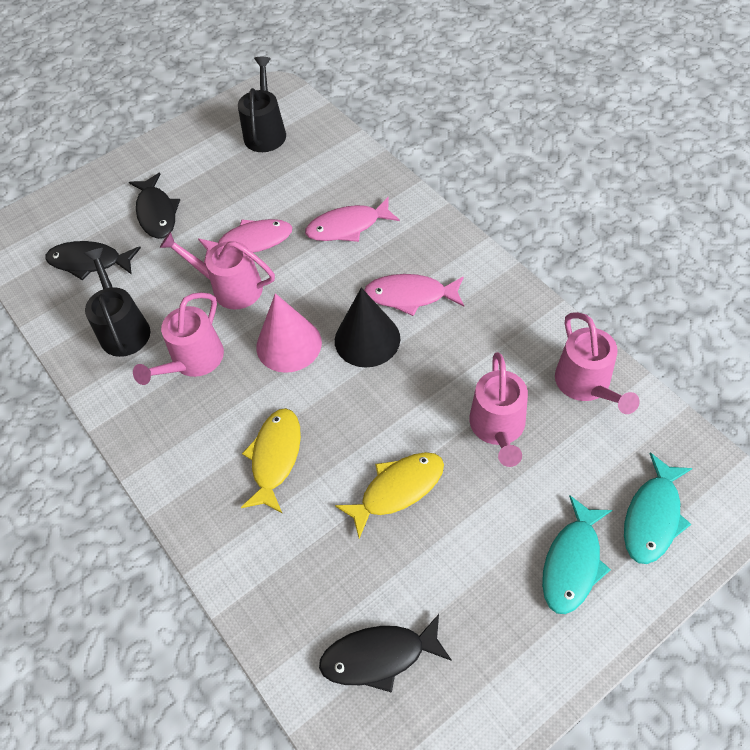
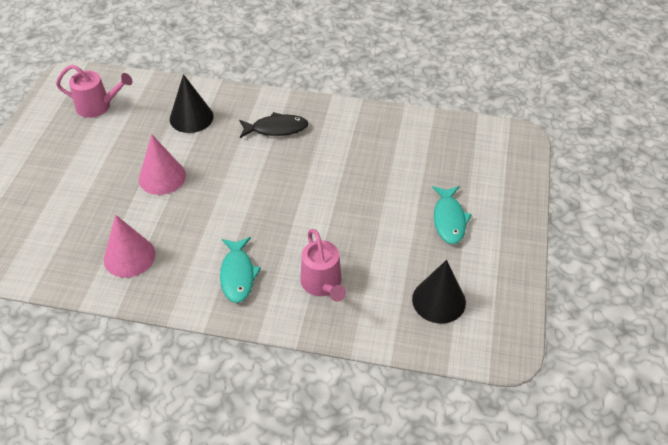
black cone: [335,288,400,367] = 1 -> [170,74,214,133] [412,260,466,324] = 2
black fish: [45,241,141,281] [129,173,180,239] [319,614,452,693] = 3 -> [239,112,309,138] = 1
black watering can: [84,248,150,357] [238,57,286,152] = 2 -> none = 0
pink cone: [256,293,322,373] = 1 -> [104,215,155,278] [139,134,186,195] = 2
pink fish: [198,219,292,264] [305,197,400,242] [364,274,464,316] = 3 -> none = 0
pink watering can: [133,292,224,385] [160,232,275,310] [469,352,528,467] [555,312,640,414] = 4 -> [56,65,132,118] [300,229,346,302] = 2
yellow fish: [241,408,301,513] [335,452,444,539] = 2 -> none = 0

